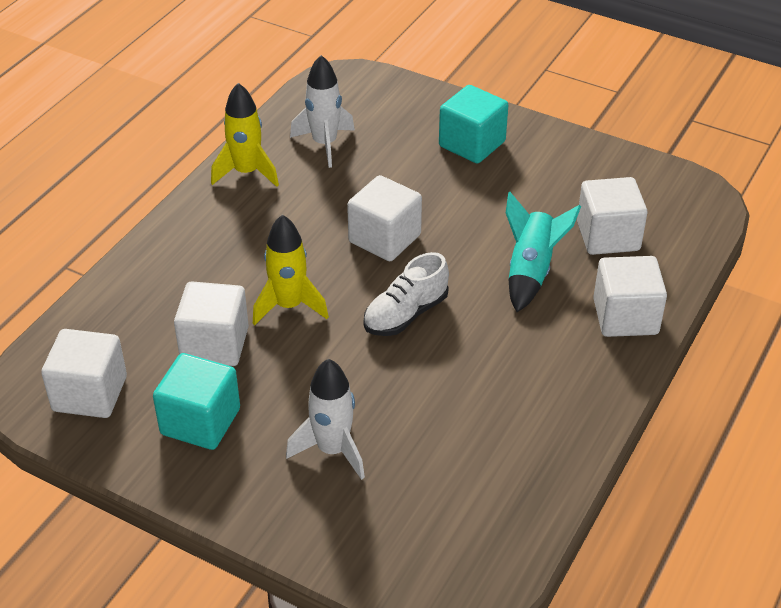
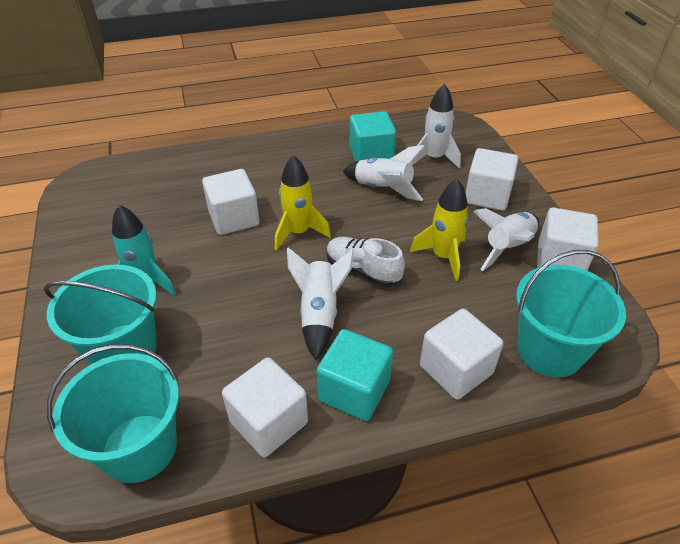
turquoise bucket: none = 0 -> [44,264,157,365] [47,344,179,483] [516,250,626,378] = 3
white rocket: [286,359,365,480] [290,55,355,168] = 2 -> [287,247,354,360] [343,145,426,201] [411,84,461,168] [473,208,539,271] = 4

